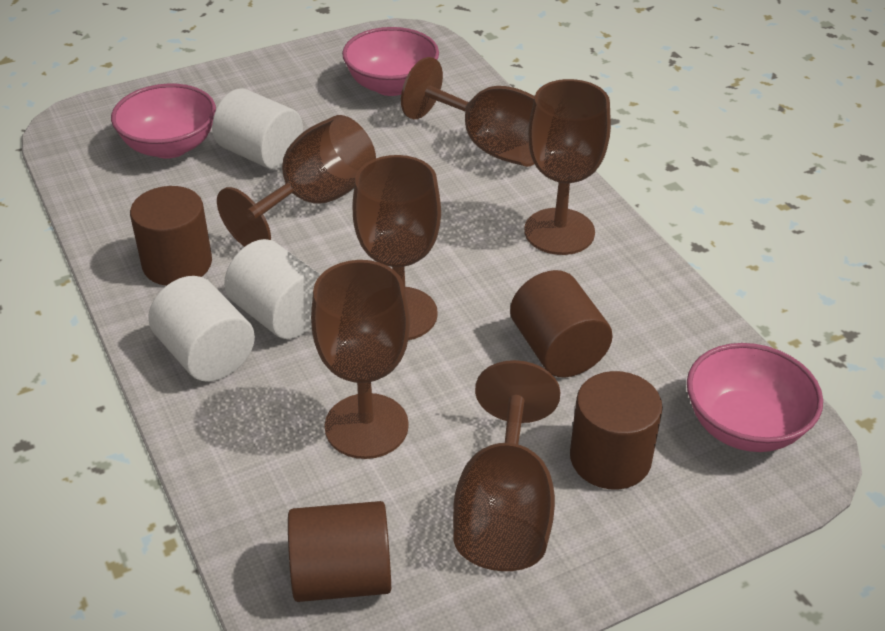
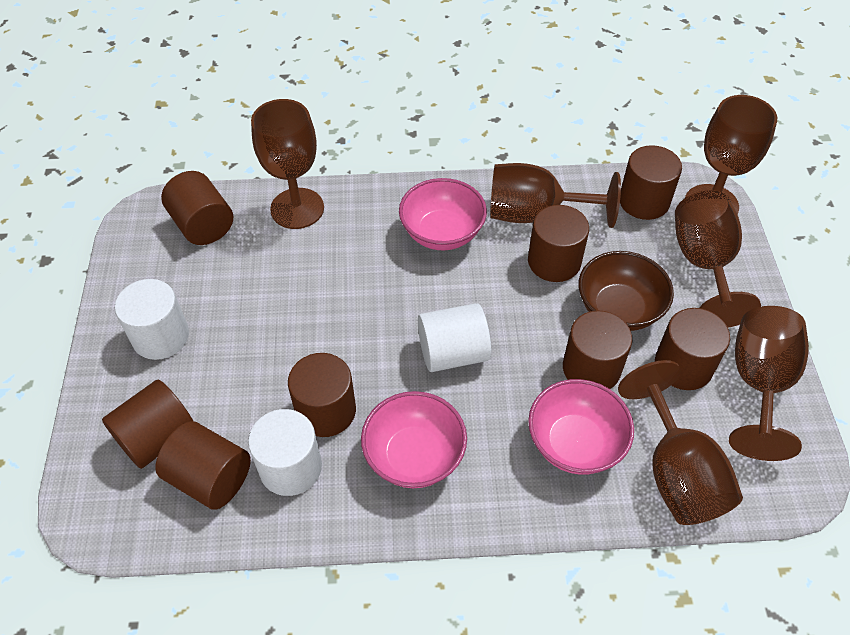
brown bowl: none = 0 -> [579,251,674,331] = 1
brown cylinder: [130,186,212,286] [288,501,391,602] [510,270,613,378] [570,371,663,490] = 4 -> [102,380,193,469] [155,421,251,510] [161,171,233,245] [288,353,356,437] [528,205,589,282] [563,310,632,389] [620,145,682,220] [655,308,730,390] = 8

